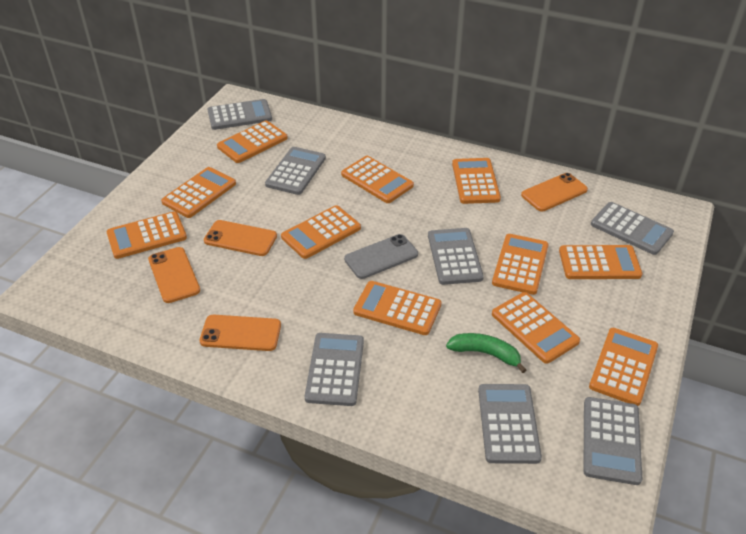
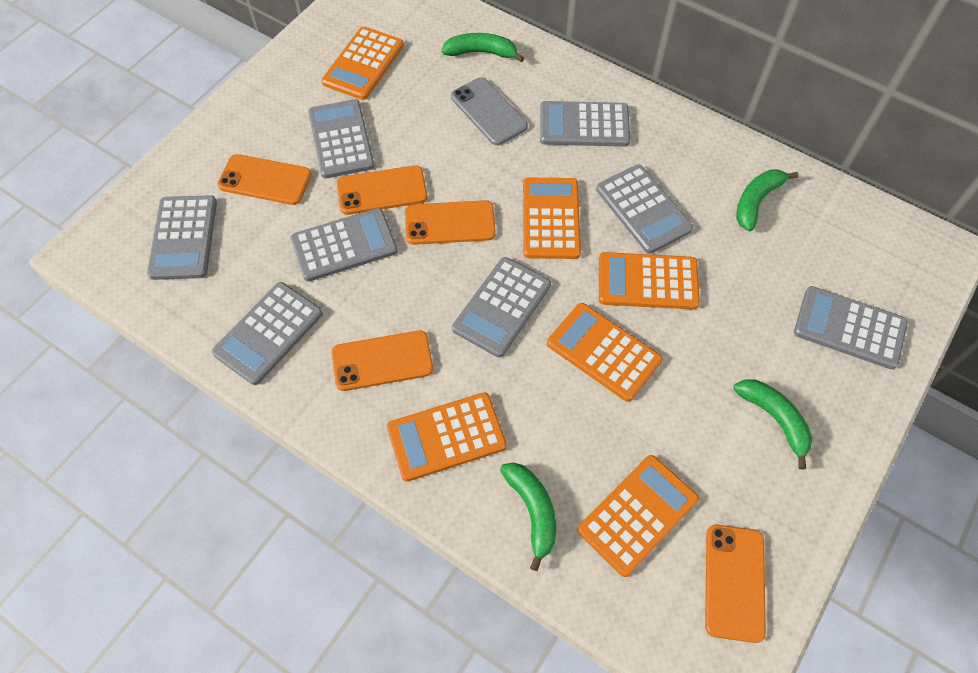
green banana: [446,333,526,373] = 1 -> [441,33,524,62] [500,462,556,571] [734,379,812,470] [737,170,799,232] = 4
grey calculator: [208,99,272,130] [265,147,326,195] [305,333,364,406] [428,228,484,285] [478,384,542,464] [583,397,642,485] [591,202,674,255] = 7 -> [147,195,217,280] [212,282,323,385] [291,208,397,282] [308,99,375,179] [452,257,551,357] [540,101,630,147] [596,164,693,254] [794,286,908,369] = 8
orange calculator: [106,211,187,259] [161,167,236,218] [217,120,288,163] [281,205,361,259] [341,156,414,203] [353,281,441,335] [452,158,501,204] [492,234,549,295] [492,292,580,364] [559,245,642,279] [589,328,658,406] = 11 -> [322,26,404,100] [387,392,507,482] [523,178,581,259] [547,303,663,402] [577,455,699,577] [599,252,700,310] = 6
orange phone: [148,247,200,303] [200,315,281,351] [204,220,277,256] [521,173,588,211] = 4 -> [218,154,312,205] [332,330,433,391] [337,165,427,215] [405,200,496,245] [705,524,766,643] = 5

